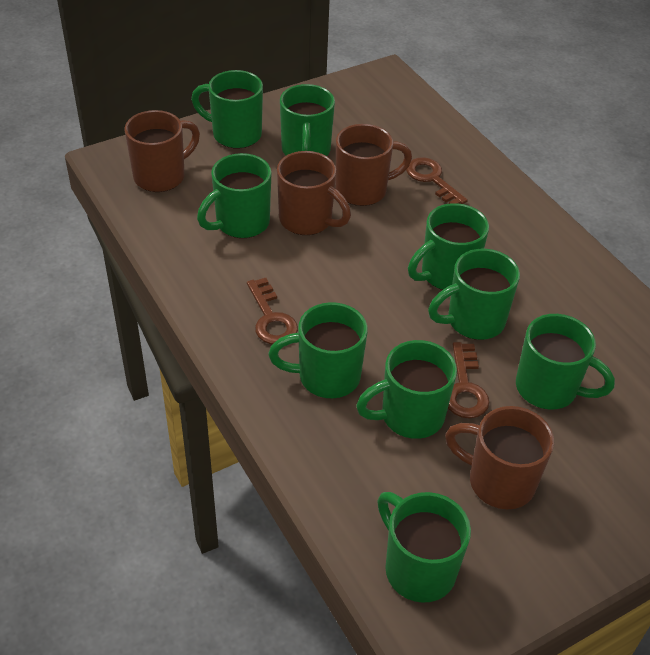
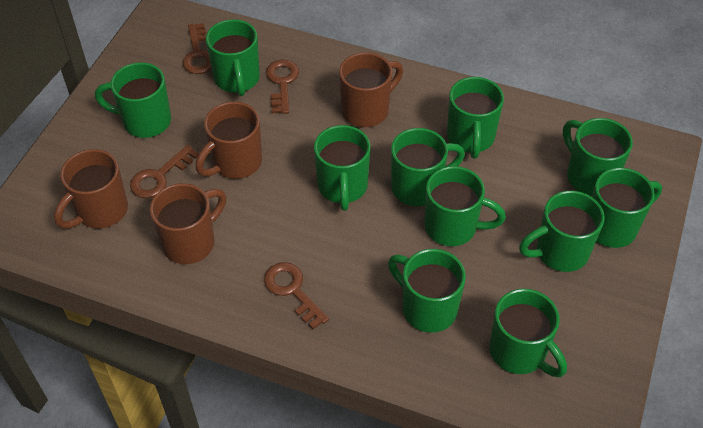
brown key: [247,278,298,344] [406,157,468,204] [448,342,490,419] = 3 -> [130,145,199,198] [183,23,212,74] [264,262,329,329] [266,60,299,114] = 4
green mug: [191,70,263,148] [197,153,272,238] [269,302,368,398] [280,84,335,156] [356,340,457,439] [377,492,471,603] [408,203,489,290] [428,249,520,340] [516,314,615,410] = 9 -> [95,62,171,138] [206,19,260,96] [314,125,371,211] [388,249,466,333] [391,128,465,206] [424,166,506,246] [447,77,504,158] [490,289,567,377] [519,191,605,272] [563,118,633,196] [592,167,662,248] = 11

